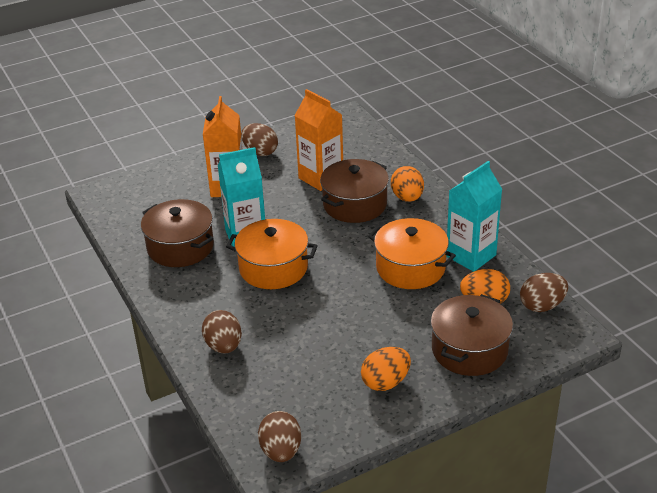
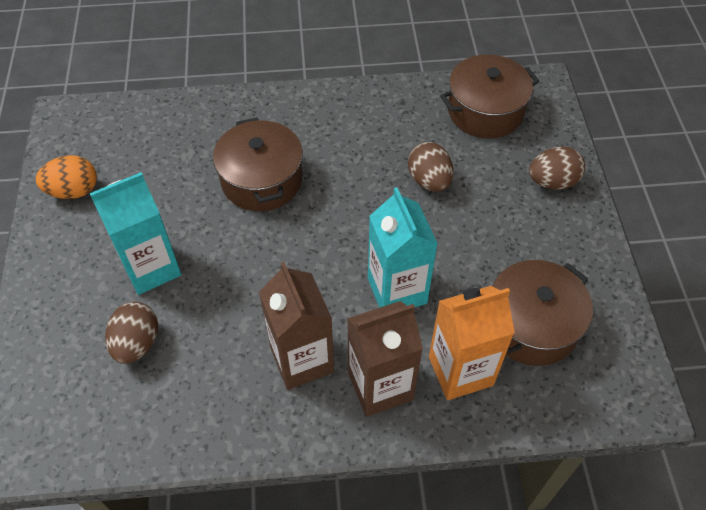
brown carton: none = 0 -> [259,262,334,390] [347,301,423,417] = 2
brown egg: [202,310,242,354] [241,123,278,156] [258,411,301,462] [520,273,568,312] = 4 -> [105,302,158,364] [408,142,453,192] [529,146,585,190] = 3
orange carton: [203,96,243,197] [294,89,343,191] = 2 -> [429,286,515,400] = 1
orange egg: [361,347,411,391] [391,166,424,202] [460,269,510,304] = 3 -> [36,155,97,199] = 1
orange pot: [226,219,318,289] [368,218,456,289] = 2 -> none = 0

